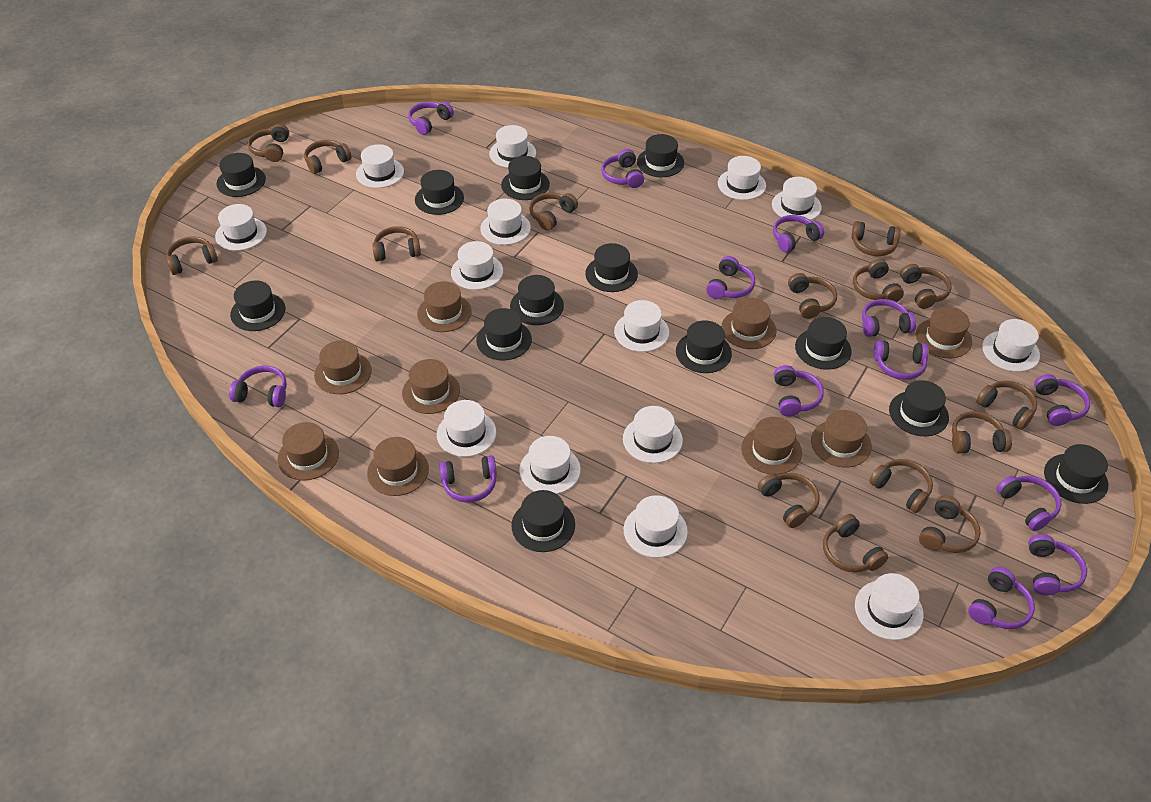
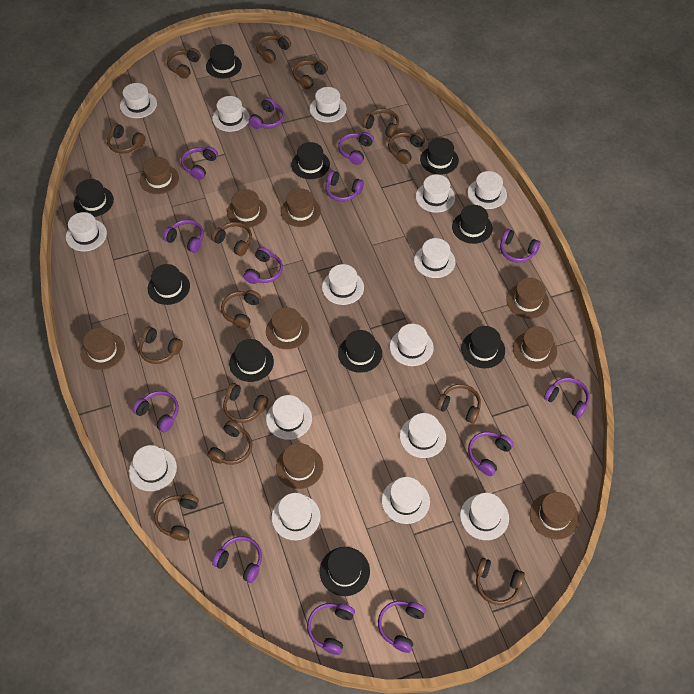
black hat: [216,153,266,197] [230,281,285,331] [415,170,464,215] [476,308,532,360] [501,156,550,200] [510,275,564,325] [511,490,575,552] [585,243,638,292] [637,134,684,177] [676,320,732,373] [795,317,852,370] [889,380,949,436] [1044,444,1108,504] = 13 -> [74,179,114,217] [148,264,190,305] [206,44,242,79] [229,339,274,382] [291,142,330,179] [320,547,370,596] [338,330,382,373] [420,138,459,175] [452,205,493,244] [461,326,505,368] = 10
brown headphones: [166,236,218,275] [248,124,289,162] [304,140,351,174] [372,226,421,261] [529,192,578,231] [758,473,819,528] [788,273,837,319] [823,514,888,572] [851,221,901,256] [853,259,904,302] [869,459,933,513] [900,264,951,309] [919,496,981,553] [952,411,1012,453] [976,381,1037,430] = 15 -> [107,123,146,154] [139,326,183,364] [154,494,199,541] [167,48,201,79] [207,421,253,465] [211,222,252,256] [221,290,261,329] [223,383,268,423] [257,35,291,64] [293,60,328,89] [362,108,399,138] [388,132,425,164] [436,384,481,424] [476,558,525,605] = 14
white hat: [215,204,267,251] [356,144,404,188] [437,400,496,457] [451,241,503,290] [480,199,531,245] [489,125,536,168] [519,436,581,494] [614,300,669,352] [623,406,683,463] [624,495,688,558] [718,156,766,200] [772,177,822,222] [855,573,924,640] [982,319,1040,372] = 14 -> [66,212,107,251] [120,83,157,118] [129,445,177,491] [212,96,250,132] [266,395,312,440] [272,493,321,540] [310,87,347,122] [322,264,364,305] [382,477,430,524] [390,324,434,366] [400,413,446,458] [414,238,455,278] [416,174,455,213] [460,493,509,540] [467,171,507,209] = 15

